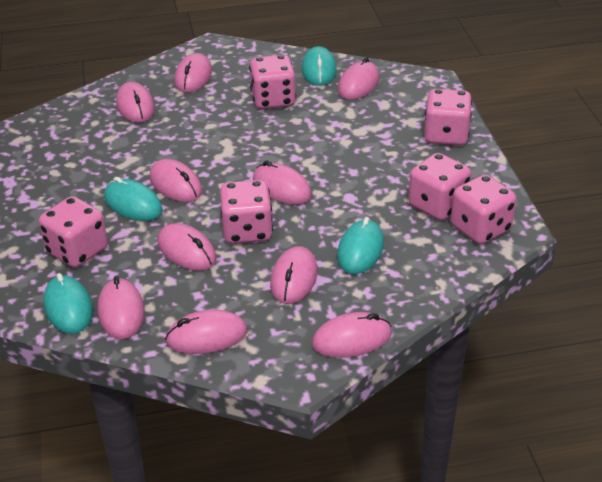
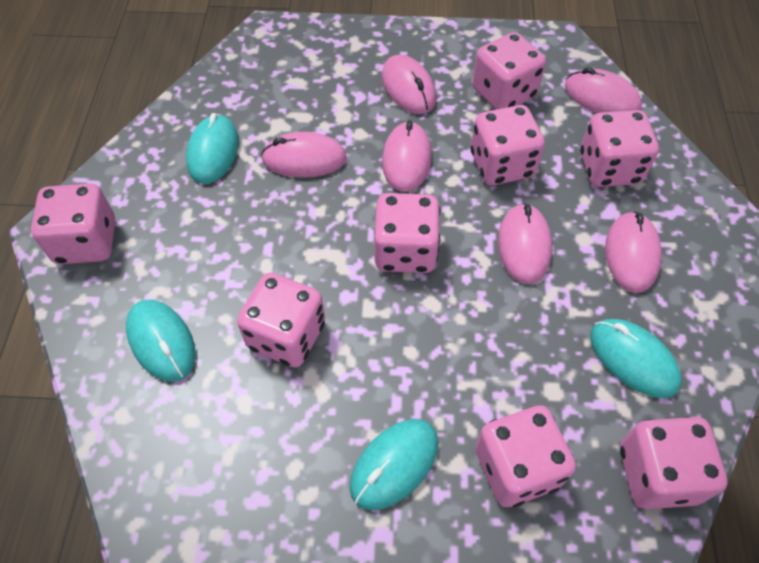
pink dice: [39,196,108,268] [220,180,273,244] [249,55,296,109] [409,153,471,221] [424,89,472,146] [451,175,516,244] = 6 -> [31,184,115,264] [237,273,325,368] [374,193,441,273] [471,105,545,185] [472,32,546,110] [475,405,576,507] [580,110,659,187] [620,417,727,509] = 8
pink mouse: [98,276,145,339] [116,82,155,123] [150,159,202,202] [158,223,216,271] [165,310,247,354] [174,53,212,93] [253,160,312,204] [270,246,318,304] [312,312,392,358] [338,57,379,100] = 10 -> [261,132,347,178] [382,55,436,114] [382,120,432,192] [498,203,552,284] [565,67,642,113] [605,211,662,293] = 6

